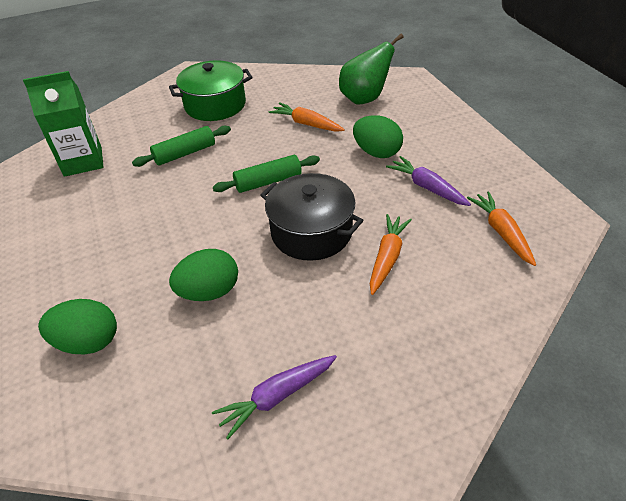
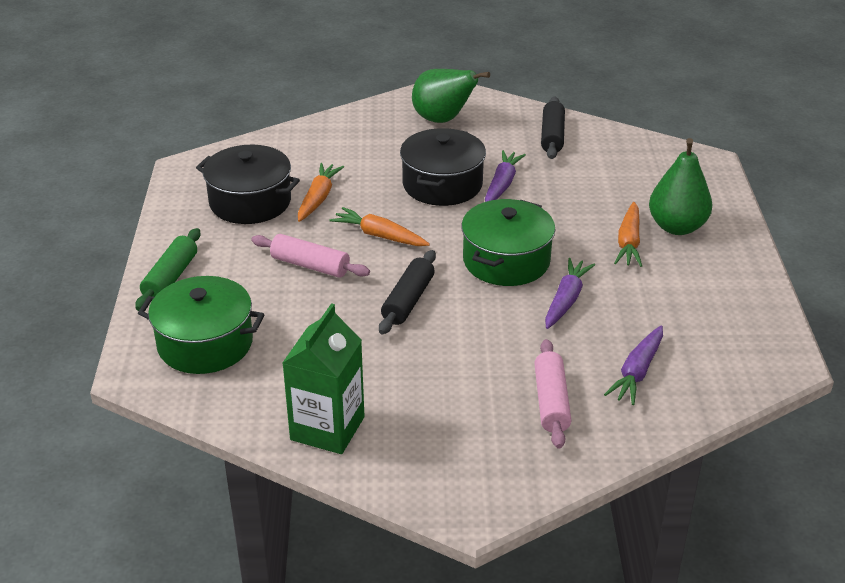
black pot: [260,173,364,261] = 1 -> [196,145,300,224] [400,128,486,206] = 2
black rolling pin: none = 0 -> [379,250,436,334] [541,97,565,159] = 2
green egg: [38,299,117,354] [169,249,238,301] [353,115,403,158] = 3 -> none = 0
green pear: [339,34,404,104] = 1 -> [412,69,490,123] [649,138,712,235] = 2
green pot: [169,60,253,121] = 1 -> [138,276,265,374] [461,199,556,286] = 2
green rolling pin: [132,125,231,167] [213,155,320,193] = 2 -> [135,228,200,311] = 1
pink rolling pin: none = 0 -> [251,234,370,278] [534,339,571,449] = 2
purple carrot: [212,355,337,439] [386,156,471,206] = 2 -> [485,150,526,202] [545,258,595,329] [604,326,663,405] = 3

